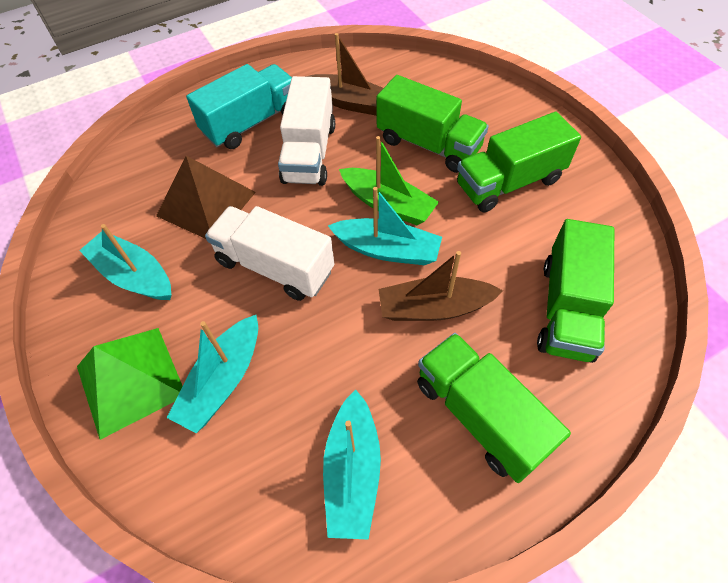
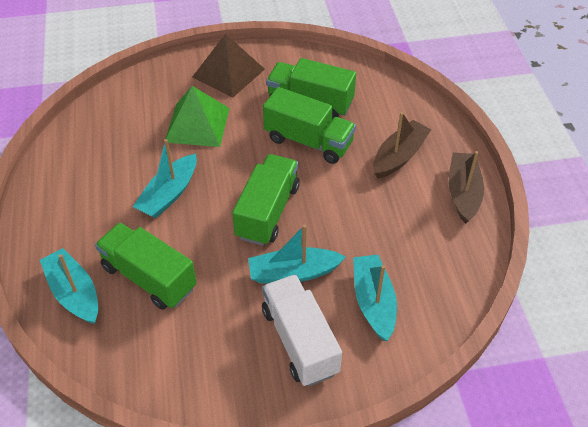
green boat: [339,136,439,225] = 1 -> none = 0
turquoise truck: [186,64,292,149] = 1 -> none = 0
white truck: [205,206,334,301] [278,76,335,186] = 2 -> [262,274,342,386] = 1

